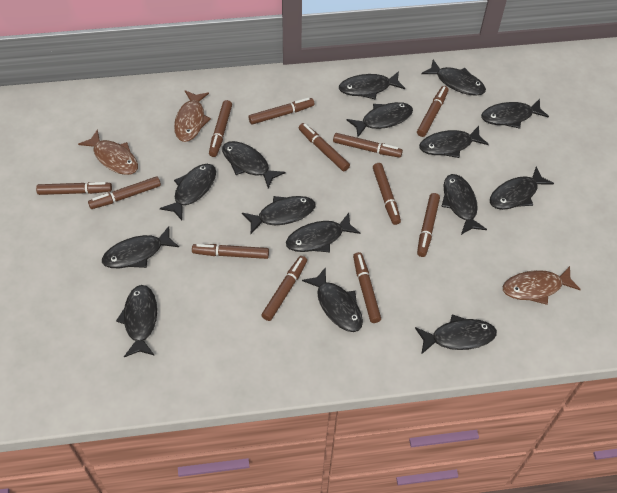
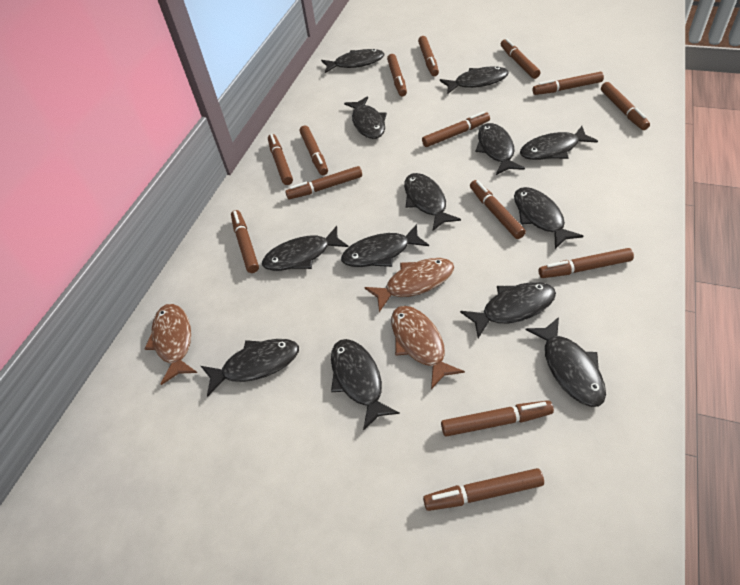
black fish: [102,226,179,268] [116,285,157,357] [160,164,216,220] [222,141,285,188] [242,196,316,234] [286,213,360,252] [302,267,363,332] [339,71,405,100] [347,102,413,137] [415,314,497,354] [419,126,489,158] [421,59,486,96] [441,174,487,235] [481,99,549,129] [490,166,554,210] = 15 -> [201,339,299,397] [262,226,348,271] [321,49,385,73] [331,339,400,430] [341,224,429,267] [344,96,387,139] [404,173,461,230] [440,67,509,94] [460,282,556,338] [476,123,525,175] [514,187,583,249] [520,126,598,160] [525,317,606,407] = 13
brown marker: [36,182,112,195] [88,176,161,209] [192,244,269,259] [209,100,232,157] [248,98,314,125] [261,256,307,321] [299,123,350,171] [333,133,403,158] [353,252,381,323] [373,163,401,225] [417,86,449,137] [417,193,440,257] = 12 -> [231,210,259,273] [268,134,293,185] [285,166,362,199] [300,125,328,175] [387,54,407,96] [418,36,439,76] [422,111,490,147] [423,468,544,511] [441,400,554,437] [470,180,526,239] [501,38,540,79] [533,72,604,95] [539,248,634,278] [601,82,650,130] = 14

